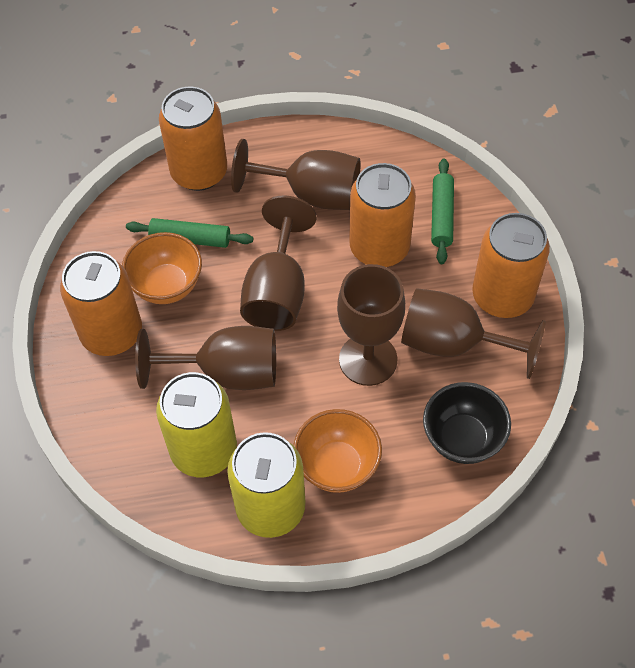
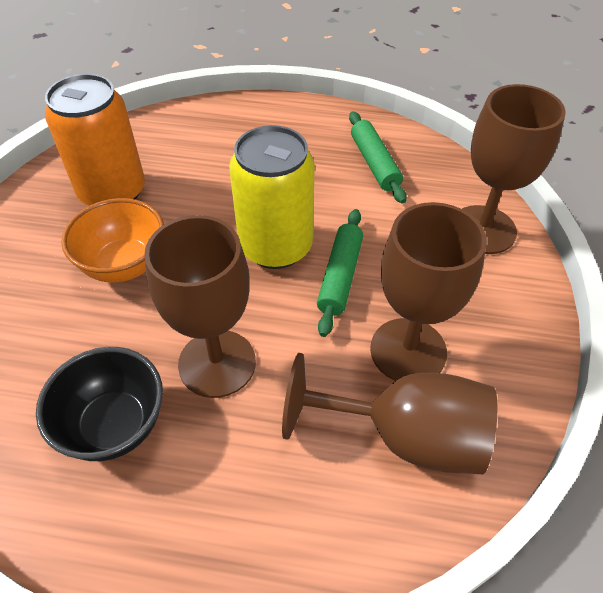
brown goblet: [135,326,276,390] [231,139,361,210] [240,196,317,331] [337,264,405,386] [401,288,546,379] = 5 -> [144,215,256,398] [282,353,497,474] [370,202,487,381] [462,84,566,254] = 4
orange bowl: [122,232,202,304] [293,409,382,493] = 2 -> [61,198,164,283] = 1
orange can: [60,251,142,356] [159,86,227,191] [349,163,416,267] [472,213,550,318] = 4 -> [45,74,145,206] = 1
yellow can: [156,372,237,477] [227,432,305,538] = 2 -> [229,125,315,269] = 1

